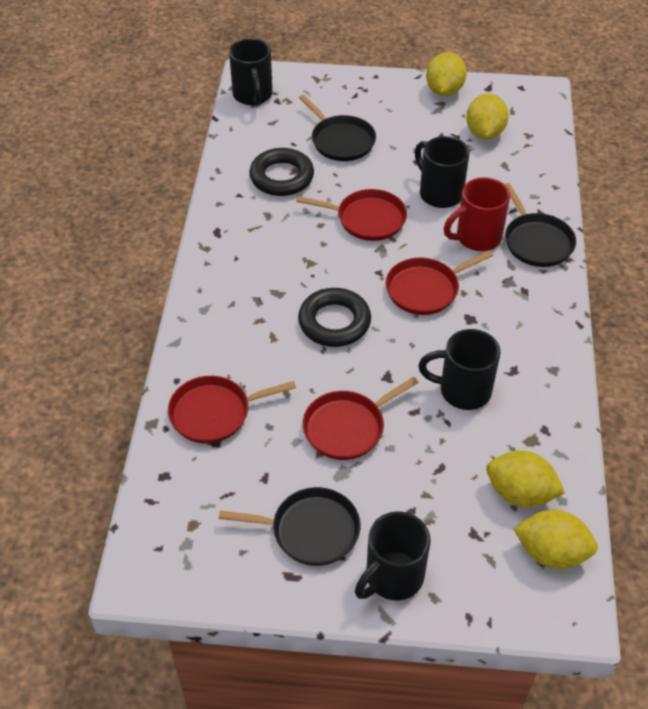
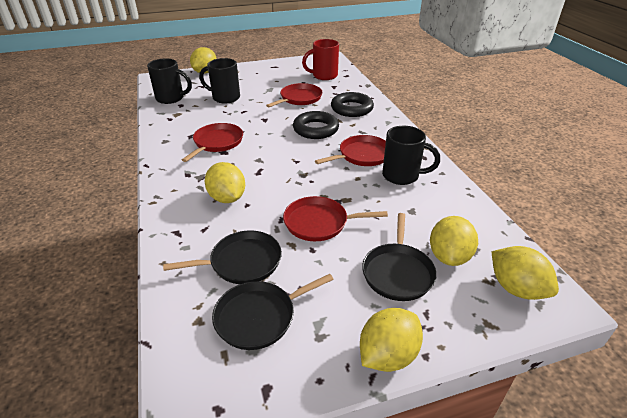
black mug: [229,38,273,105] [355,512,431,600] [415,136,470,208] [418,329,501,410] = 4 -> [147,58,192,104] [199,58,240,104] [382,126,440,185] = 3
yellow lemon: [426,52,467,96] [466,93,509,139] [486,450,565,507] [513,510,598,569] = 4 -> [190,47,217,74] [205,162,245,203] [360,308,423,372] [430,216,478,266] [492,246,559,300] = 5

